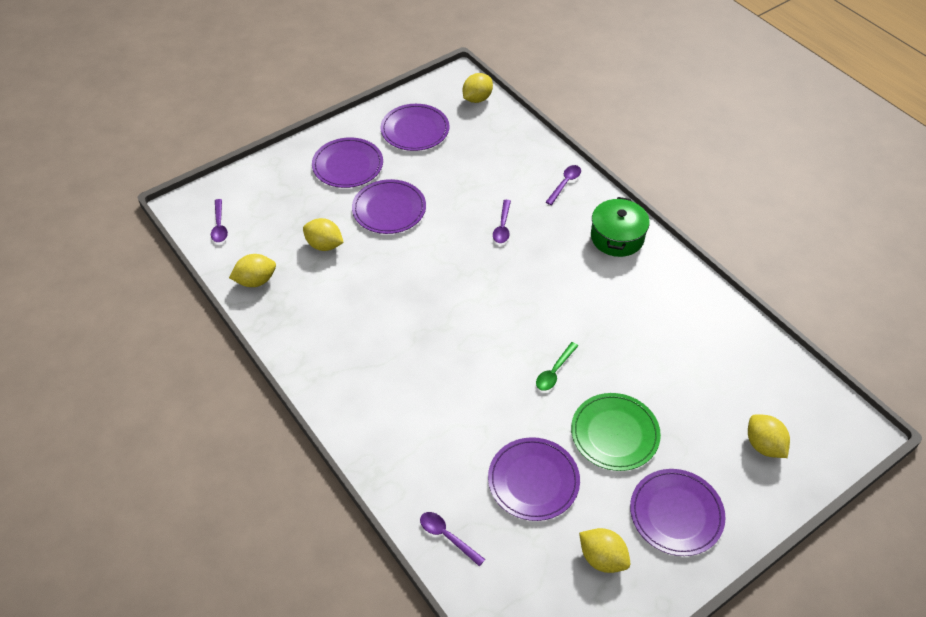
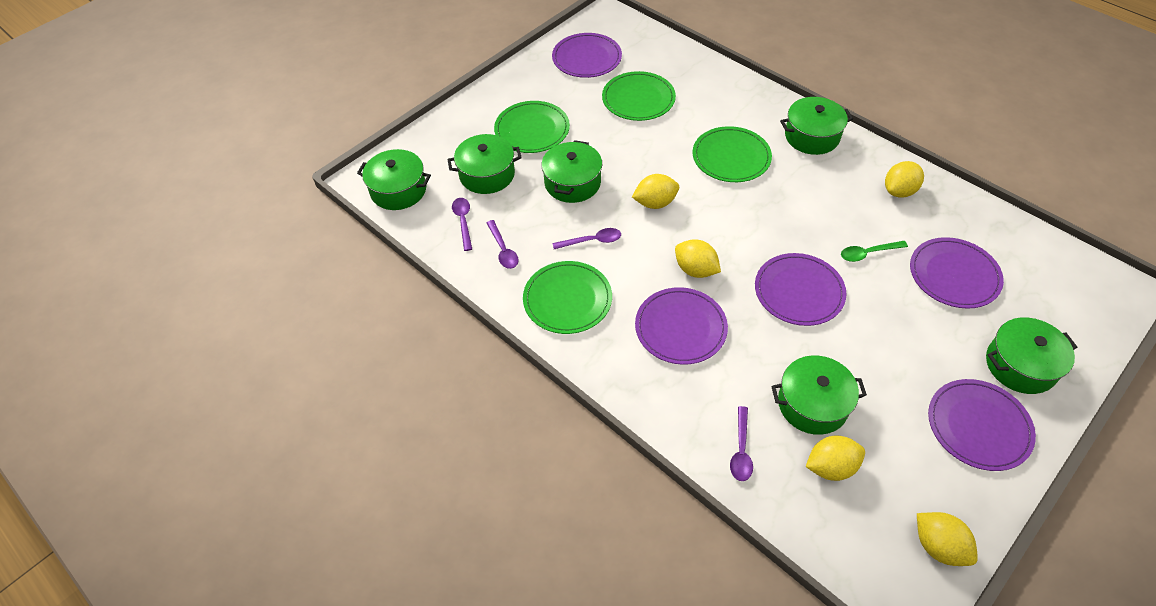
green plate: [571,393,661,471] = 1 -> [494,101,570,153] [523,261,612,334] [602,71,676,121] [692,126,772,182] = 4
green pot: [591,197,650,257] = 1 -> [357,149,431,210] [448,134,522,194] [542,140,602,203] [771,355,867,435] [780,97,853,155] [986,318,1077,394] = 6

